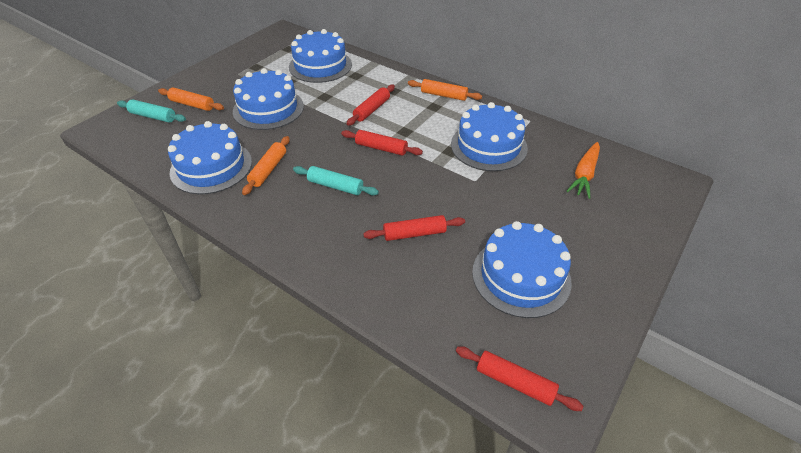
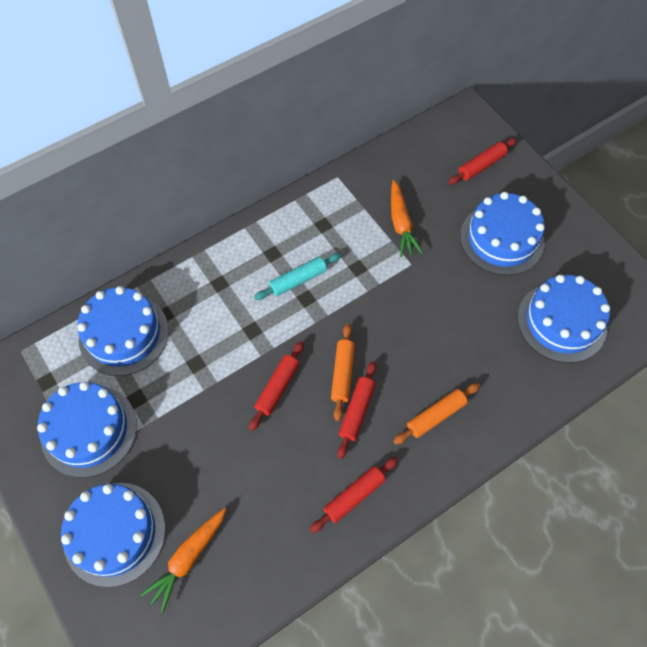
orange carrot: [567,142,600,199] = 1 -> [141,508,226,613] [391,180,423,257] = 2
orange rolling pin: [158,88,224,111] [242,136,290,195] [408,79,482,101] = 3 -> [331,323,355,421] [393,383,480,445] = 2
turquoise rolling pin: [117,99,186,123] [293,166,379,195] = 2 -> [254,253,341,300] = 1

